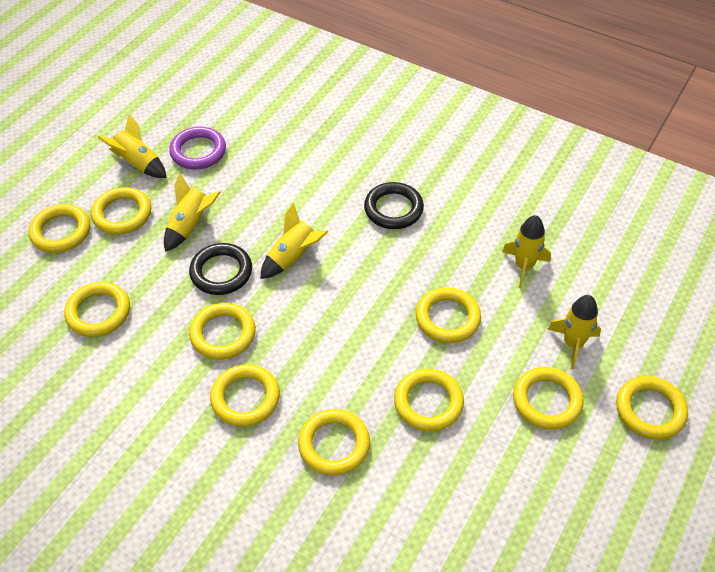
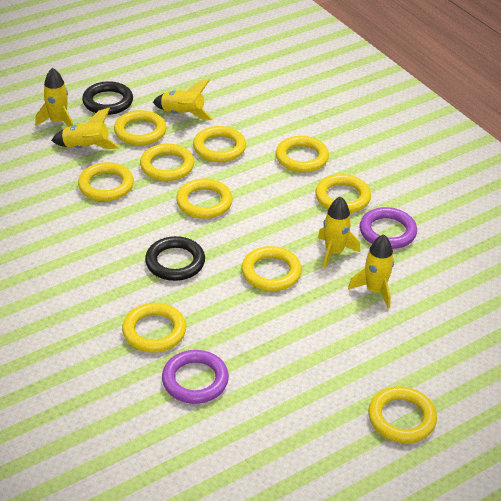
purple ring: [169,127,226,170] = 1 -> [162,350,229,404] [360,207,417,249] = 2

